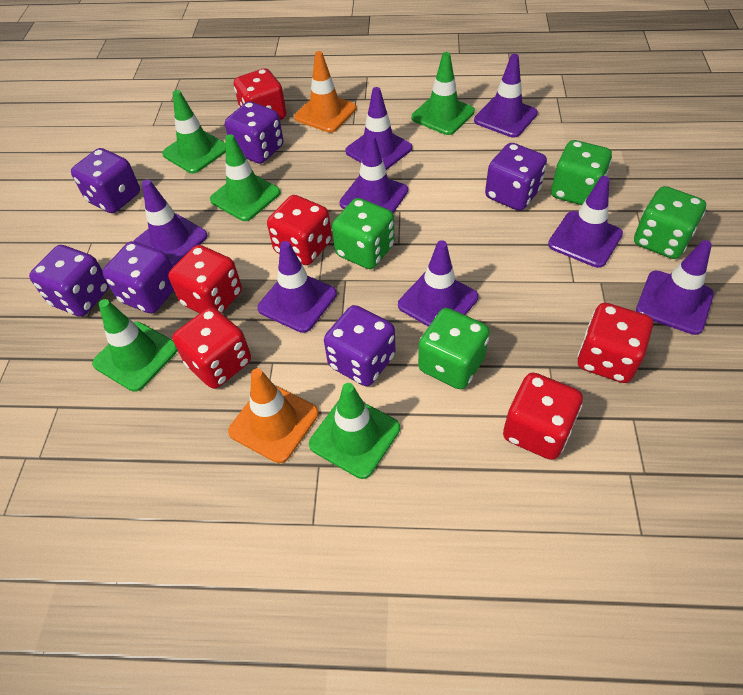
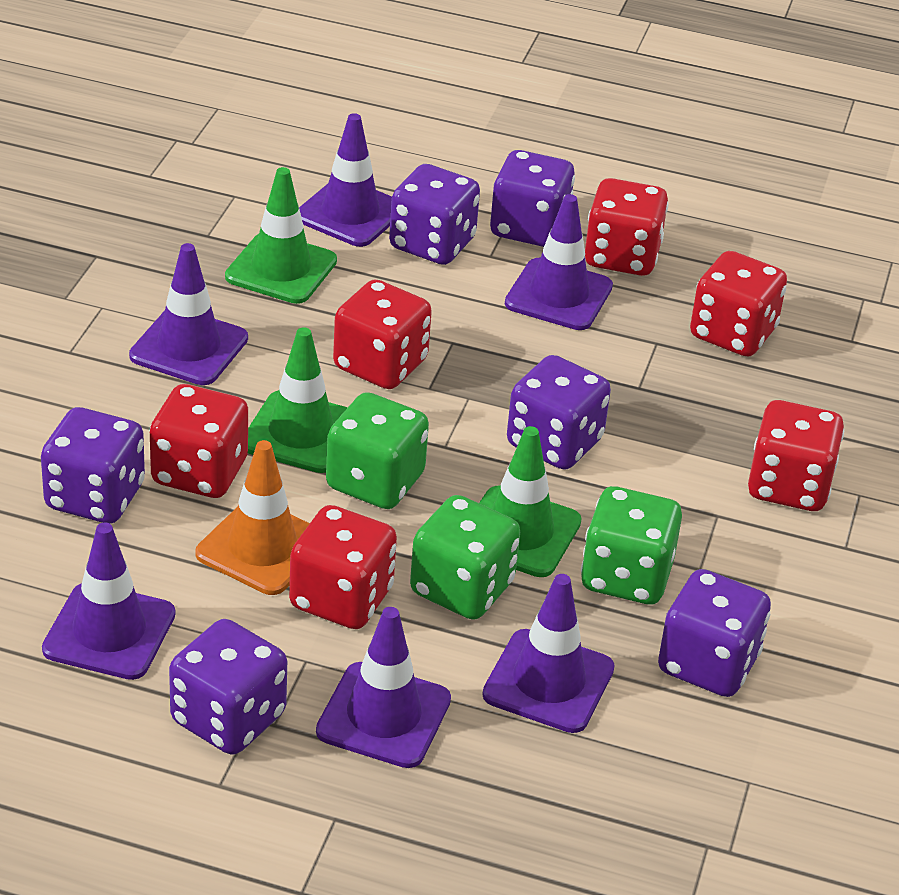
green dice: [332,198,395,269] [418,308,490,389] [551,140,612,205] [634,186,706,259] = 4 -> [326,392,429,509] [410,495,520,620] [581,486,682,604] = 3
green traffic cone: [92,299,178,392] [162,90,226,173] [210,135,280,221] [309,383,400,479] [411,52,475,135] = 5 -> [225,167,337,304] [248,328,348,473] [479,426,582,577] = 3
orange traffic cone: [228,368,318,463] [294,51,356,133] = 2 -> [195,440,310,595] = 1
purple traffic cone: [134,179,208,266] [257,241,337,333] [339,135,408,213] [345,87,412,170] [398,240,478,327] [474,54,538,138] [548,176,623,268] [636,240,714,335] = 8 -> [42,523,175,680] [129,243,248,385] [299,113,392,247] [316,607,451,768] [482,574,615,733] [505,194,613,330] = 6

